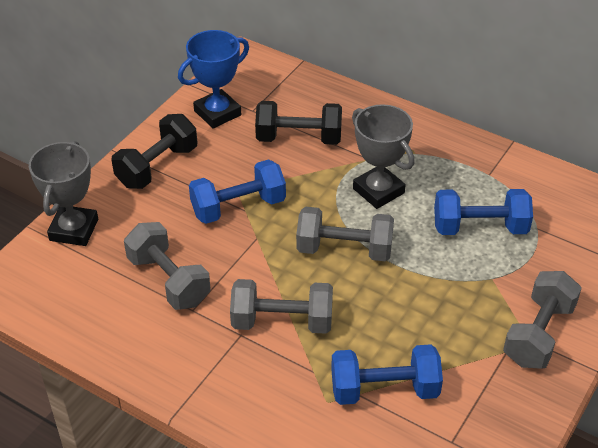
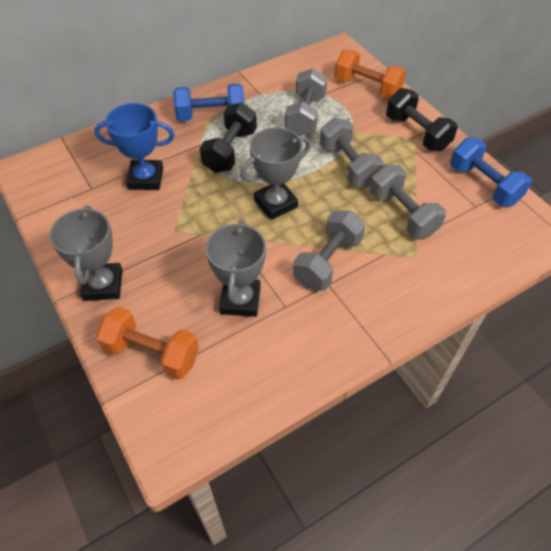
blue dumbbell: [189,159,286,224] [331,344,443,405] [434,189,533,235] = 3 -> [173,84,244,121] [450,137,532,206] = 2
grey trophy: [29,141,98,246] [352,104,414,209] = 2 -> [49,205,123,301] [206,220,266,317] [240,127,311,220] = 3
orange dumbbell: none = 0 -> [96,307,199,380] [334,50,406,99] = 2

